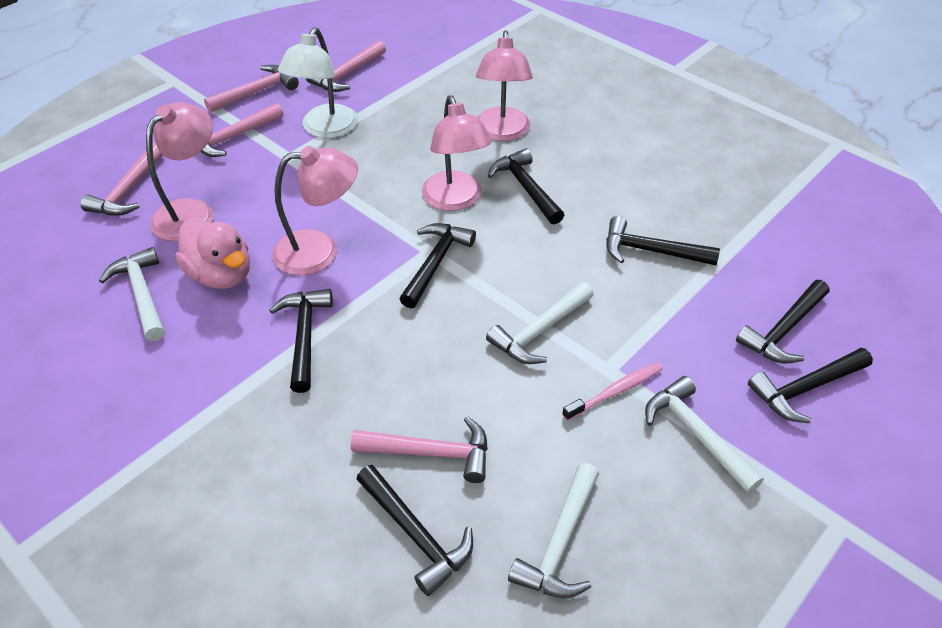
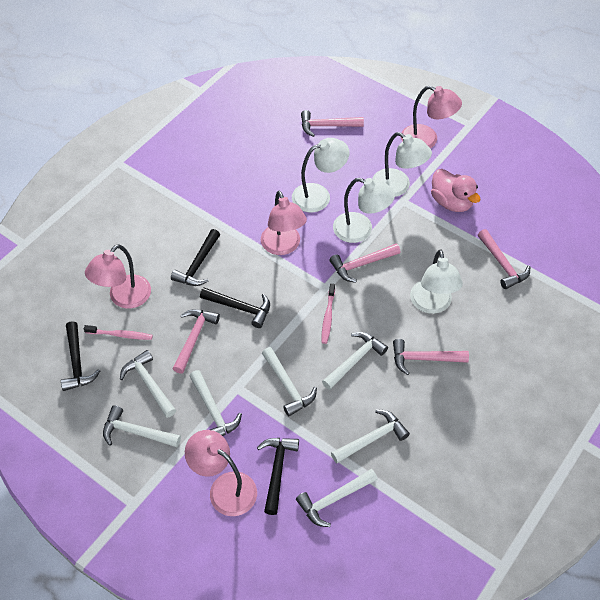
black hammer: [269,289,333,393] [356,465,473,596] [400,223,476,308] [488,148,564,224] [606,216,720,265] [736,280,830,364] [748,348,873,423] = 7 -> [61,321,100,391] [171,229,220,286] [200,287,270,328] [257,438,299,515] = 4
pink toothbrush: [562,362,663,421] = 1 -> [84,325,153,340] [321,284,335,344] = 2
white hammer: [99,247,165,341] [486,282,594,364] [508,463,599,598] [645,376,764,493] = 4 -> [103,405,181,447] [120,350,176,418] [190,370,242,436] [262,347,317,416] [296,469,378,527] [322,332,388,390] [331,409,410,463] = 7
white lamp: [278,27,358,138] = 1 -> [292,138,350,212] [333,178,395,243] [372,132,432,197] [410,249,463,314] = 4

